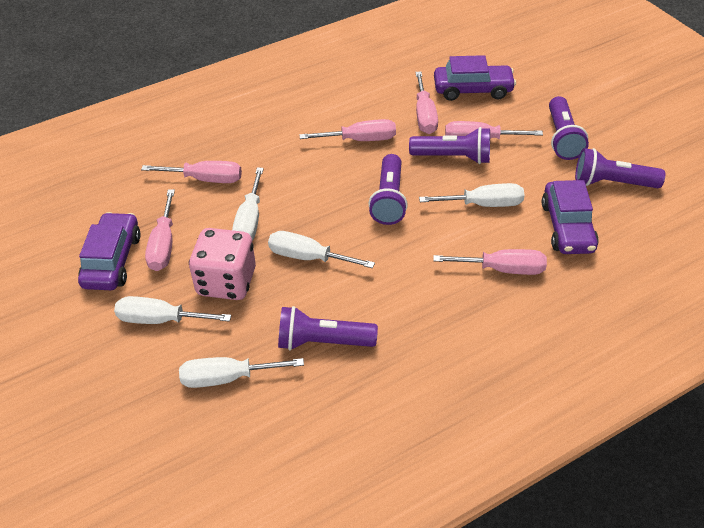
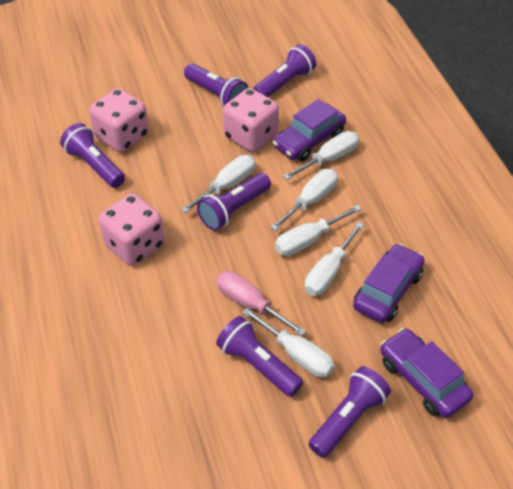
pink dice: [189,228,256,300] = 1 -> [89,88,149,152] [99,194,164,266] [223,88,279,152] = 3
pink screwdriver: [141,161,242,183] [145,189,175,271] [299,119,396,141] [415,72,438,134] [433,249,547,275] [445,121,543,140] = 6 -> [217,271,306,336] = 1
purple flashlight: [278,306,378,350] [368,154,408,225] [409,127,490,164] [549,96,589,160] [575,148,665,188] = 5 -> [60,123,125,188] [184,64,249,106] [197,173,271,231] [216,316,303,397] [253,44,316,97] [308,366,391,458] = 6
white screwdriver: [114,296,231,324] [179,357,304,388] [232,167,264,241] [268,231,375,268] [419,183,524,207] = 5 -> [181,155,256,213] [242,308,335,378] [270,169,338,231] [275,205,362,256] [283,131,359,180] [304,222,364,296] = 6

